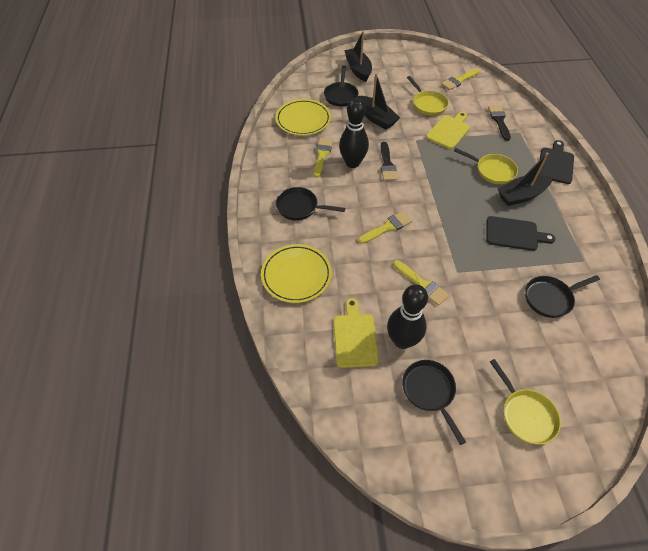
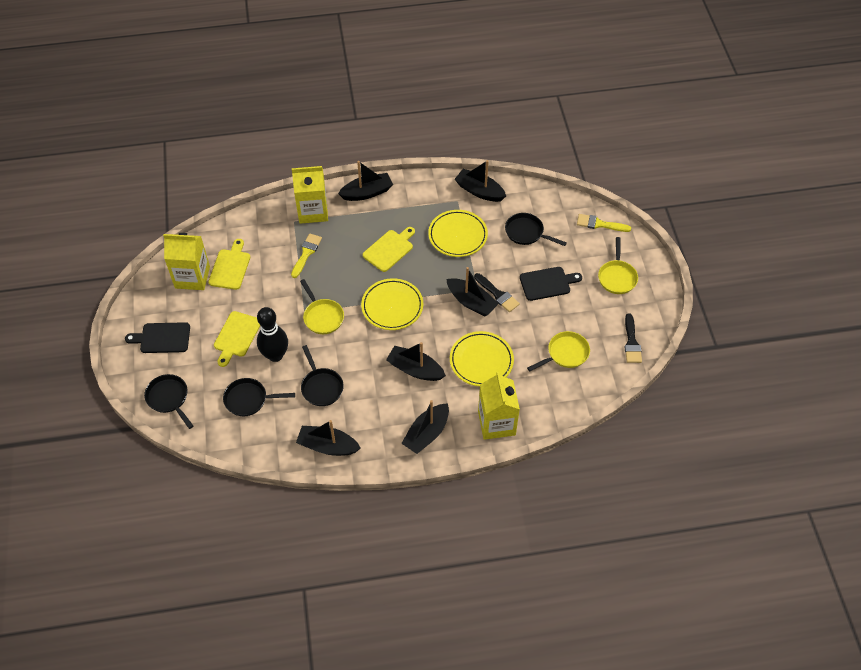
black boat: [344,31,372,82] [357,73,400,130] [498,153,553,206] = 3 -> [296,420,361,456] [338,161,393,201] [386,342,446,381] [401,400,449,454] [446,267,499,316] [455,160,506,202] = 6
black bowling pin: [339,98,369,168] [387,285,428,349] = 2 -> [257,307,288,362] = 1
yellow brush: [314,138,333,178] [358,211,412,244] [393,260,449,306] [441,69,479,90] = 4 -> [291,234,322,278] [577,214,631,232] = 2
yellow carton: none = 0 -> [163,233,210,290] [292,166,328,224] [478,372,520,440] = 3
yellow cutting board: [333,298,379,368] [426,112,470,149] = 2 -> [208,239,250,290] [214,311,260,367] [363,227,415,272] = 3
yellow plate: [261,244,332,303] [275,99,331,136] = 2 -> [361,278,423,330] [428,210,488,257] [450,331,514,386] = 3

